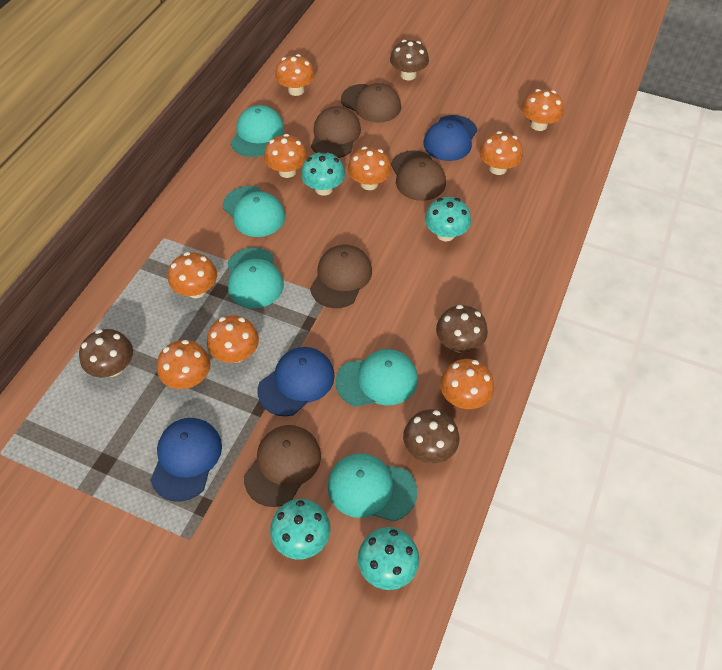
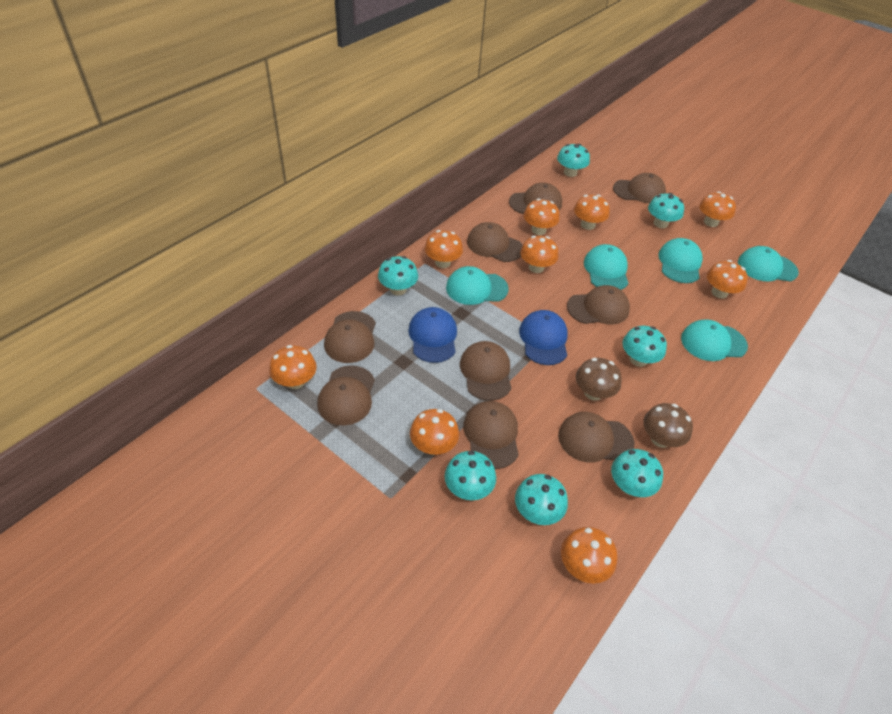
blue cap: [150,418,222,502] [257,347,335,417] [424,115,477,161] = 3 -> [408,307,457,363] [519,310,568,365] = 2
brown cap: [244,425,321,507] [310,245,372,308] [311,106,361,158] [341,83,401,123] [391,150,446,201] = 5 -> [317,365,375,425] [324,311,376,363] [460,341,511,401] [463,401,519,469] [467,222,523,262] [509,183,562,214] [558,412,634,462] [567,285,630,325] [613,173,666,204] = 9
brown mushroom: [79,329,133,377] [390,40,429,80] [403,409,459,463] [436,305,488,353] = 4 -> [576,358,622,401] [643,403,693,448] = 2
turquoise mushroom: [270,499,330,559] [301,151,345,196] [358,527,419,590] [425,197,471,241] = 4 -> [378,256,418,295] [445,451,496,500] [515,474,568,525] [557,144,590,177] [611,449,663,497] [622,326,667,367] [648,193,684,228] = 7

